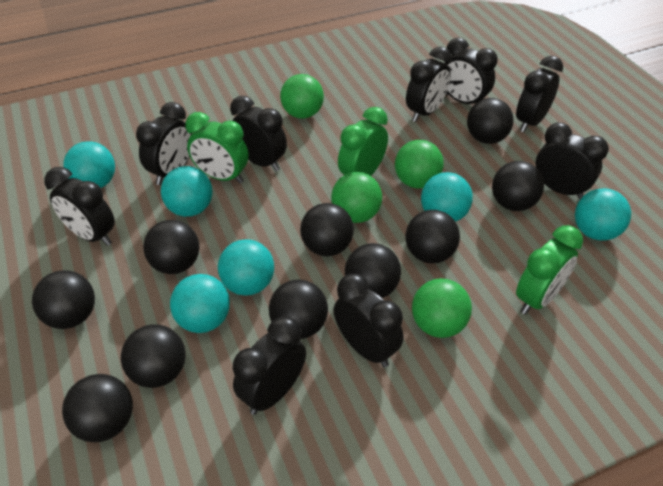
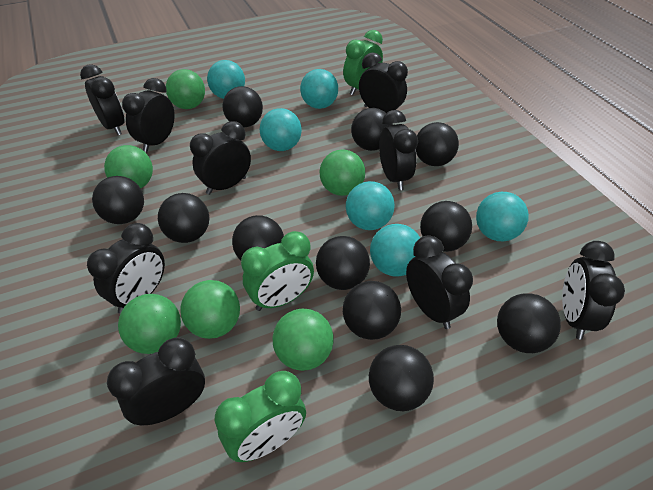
black ball: [32,270,95,329] [62,374,133,442] [121,325,186,388] [143,220,199,274] [269,280,328,339] [300,203,354,256] [345,243,401,298] [405,210,460,263] [467,98,514,144] [492,161,544,211] = 10 -> [92,176,144,224] [158,193,209,243] [222,86,263,127] [232,215,284,260] [316,236,370,290] [343,281,401,340] [351,108,393,151] [369,345,434,411] [416,122,459,166] [420,201,472,252] [497,293,561,353] = 11
green ball: [280,74,324,119] [331,172,382,223] [395,140,444,189] [412,278,472,338] = 4 -> [104,145,153,188] [118,294,181,354] [166,69,205,109] [180,280,240,339] [273,309,333,371] [320,149,365,196] = 6

